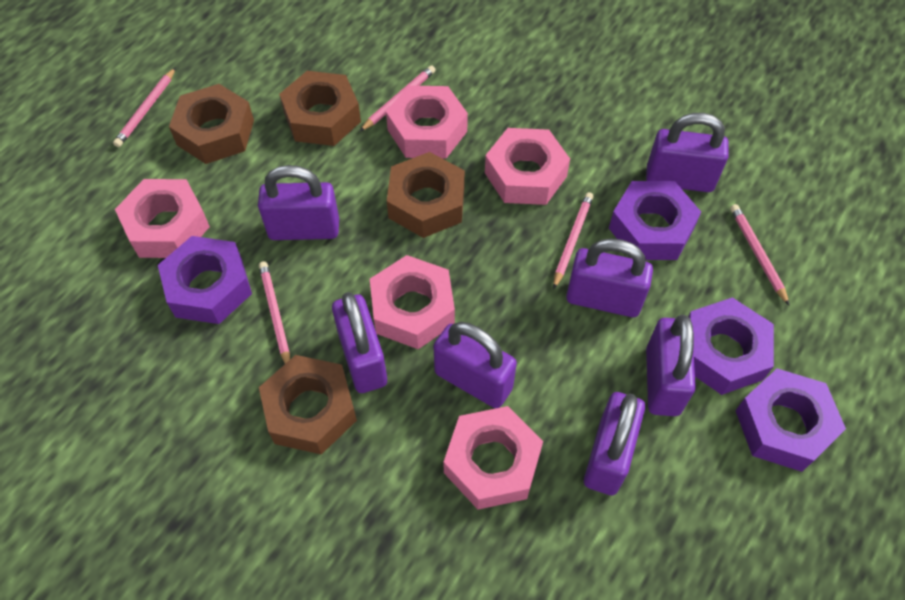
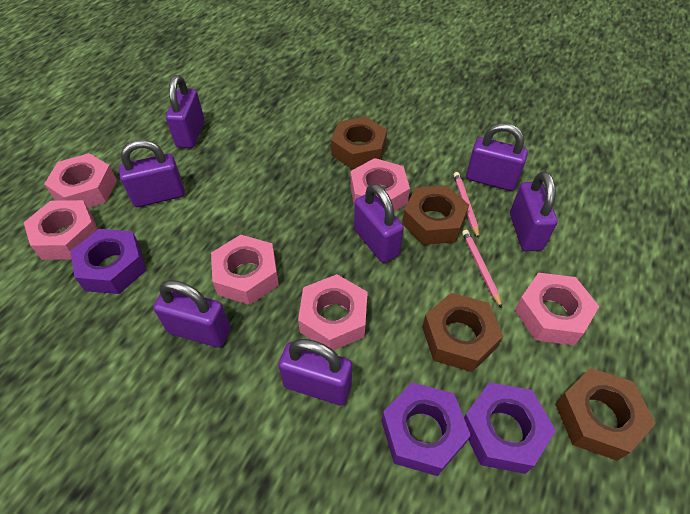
pink nut: [115,179,210,258] [370,255,455,349] [386,85,468,159] [443,406,543,510] [485,128,570,205] = 5 -> [24,200,98,260] [44,153,117,208] [211,235,279,305] [298,274,368,351] [350,158,410,211] [515,273,599,345] = 6
pink pencil: [113,67,176,147] [259,261,290,364] [360,65,436,131] [553,192,594,289] [730,204,789,305] = 5 -> [454,172,479,239] [462,230,502,308] = 2
purple nut: [158,236,252,324] [609,181,701,260] [688,297,774,395] [735,369,846,472] = 4 -> [70,229,147,294] [382,382,471,476] [464,382,556,474] = 3

